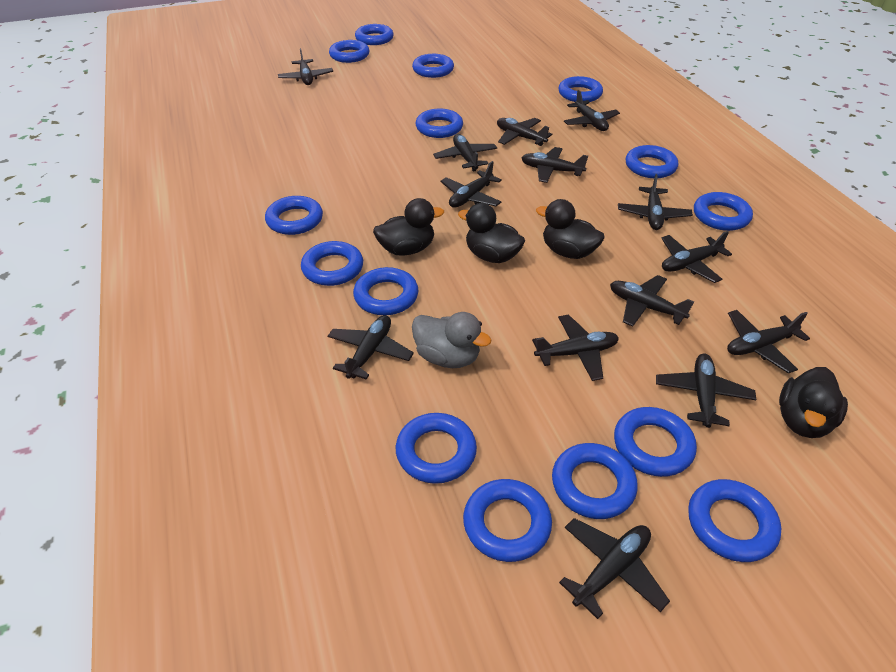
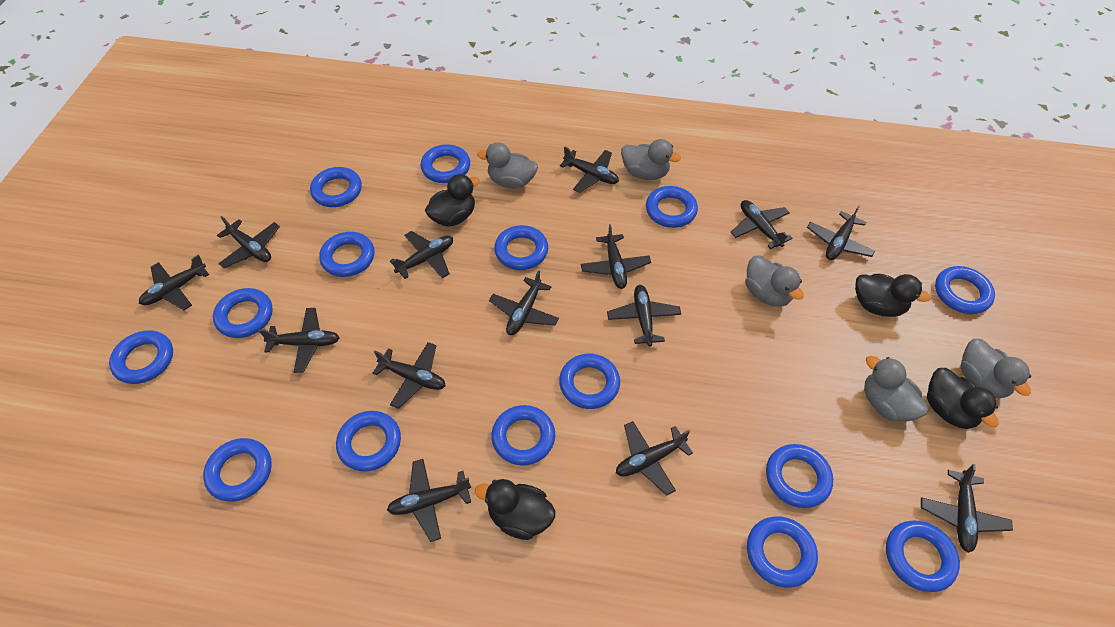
grey duck: [412,312,491,368] = 1 -> [477,142,538,189] [621,139,681,180] [745,255,804,307] [864,356,928,422] [960,339,1031,398] = 5

